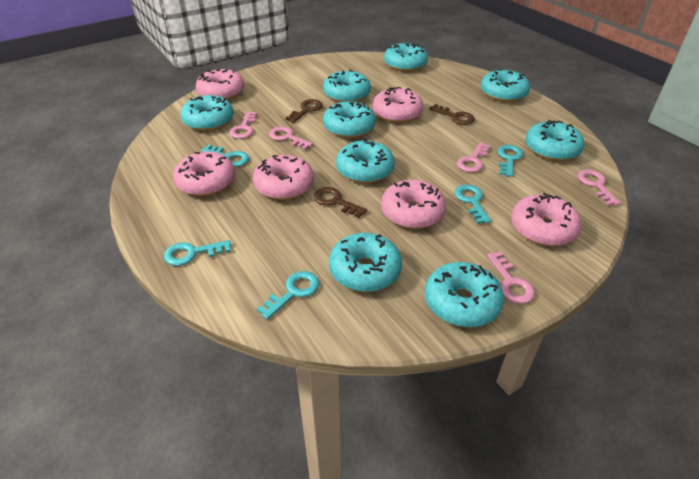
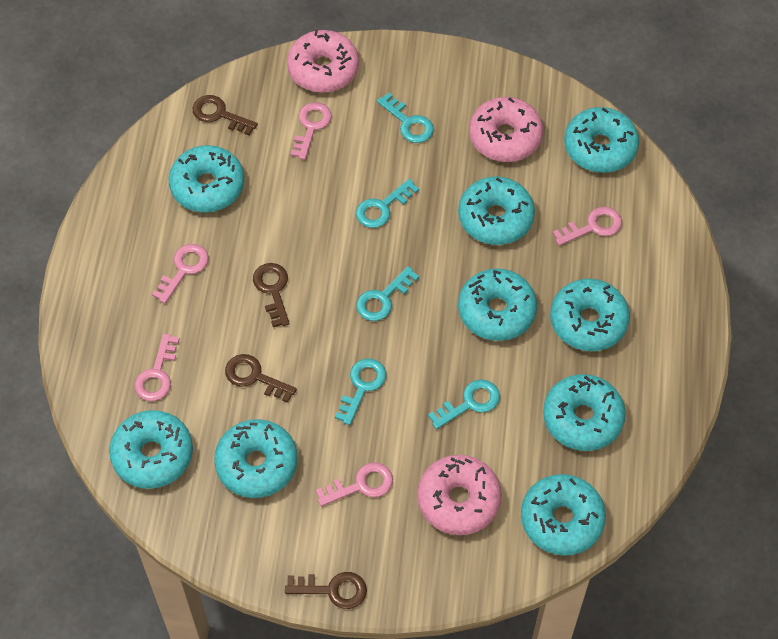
brown key: [286,99,323,123] [314,187,367,218] [429,104,475,125] = 3 -> [193,95,258,135] [225,354,297,403] [253,263,290,327] [285,572,367,609] = 4
pink donut: [173,151,235,196] [196,69,244,100] [253,155,314,200] [373,87,424,123] [381,180,446,229] [511,193,582,246] = 6 -> [287,30,359,93] [417,455,502,535] [469,97,543,162] = 3

